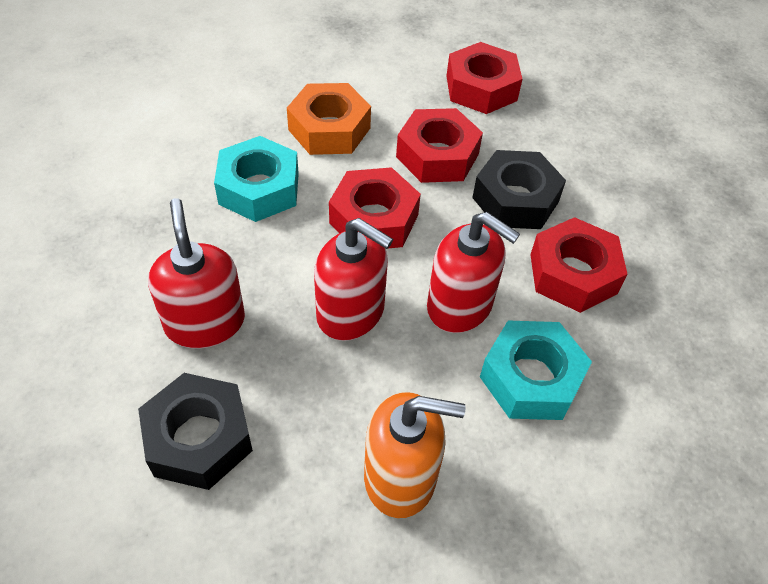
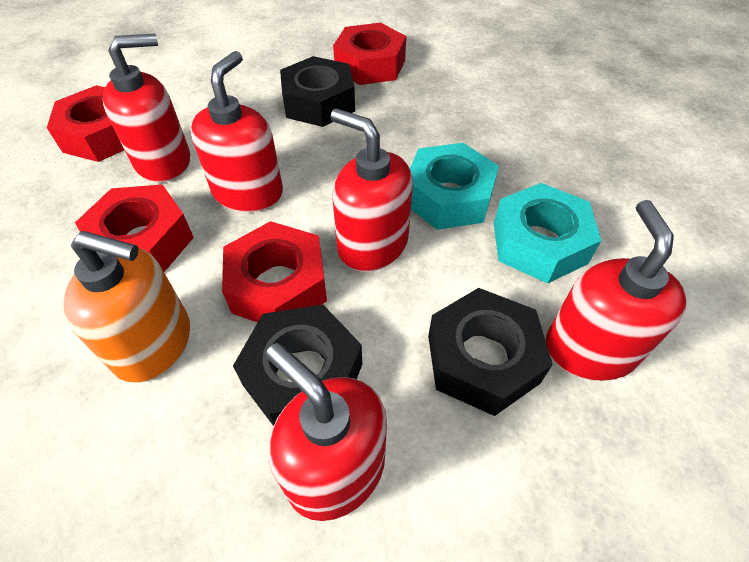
black nut: [138,373,253,490] [472,150,566,229] = 2 -> [233,304,362,426] [280,56,355,127] [428,288,553,416] = 3
orange nut: [287,83,371,155] = 1 -> none = 0
red soap dispenser: [148,198,245,349] [314,218,393,341] [427,212,520,333] = 3 -> [103,34,190,182] [191,51,283,212] [266,343,387,521] [331,108,413,272] [546,200,687,381] = 5

